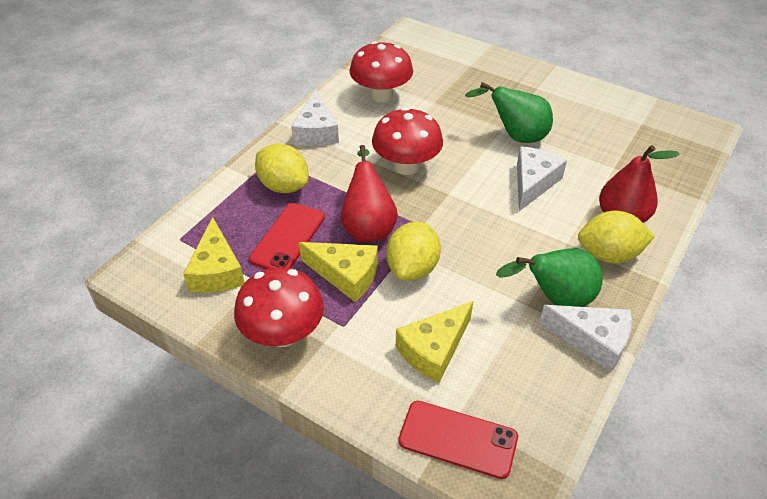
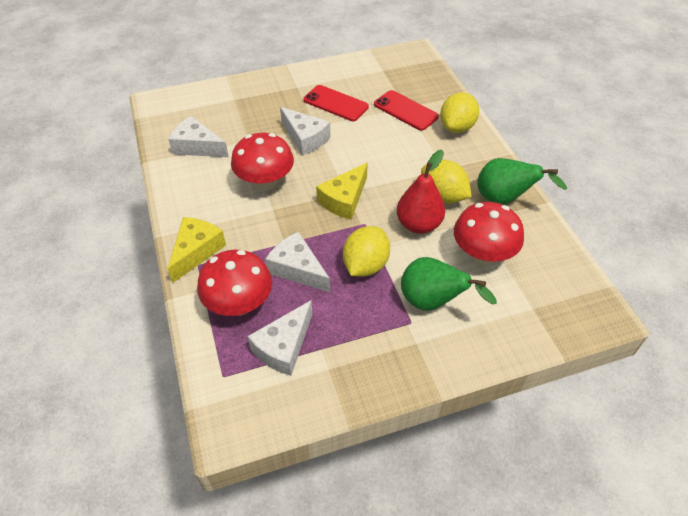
red pear: [341,145,398,242] [599,145,680,223] = 2 -> [397,150,445,234] = 1
white cheese: [291,89,339,146] [517,146,567,211] [539,305,632,372] = 3 -> [168,116,229,157] [247,300,312,376] [265,232,330,292] [280,107,330,155] = 4
yellow cheese: [183,217,245,293] [299,242,378,302] [396,301,473,383] = 3 -> [168,217,226,283] [316,163,368,220] = 2

